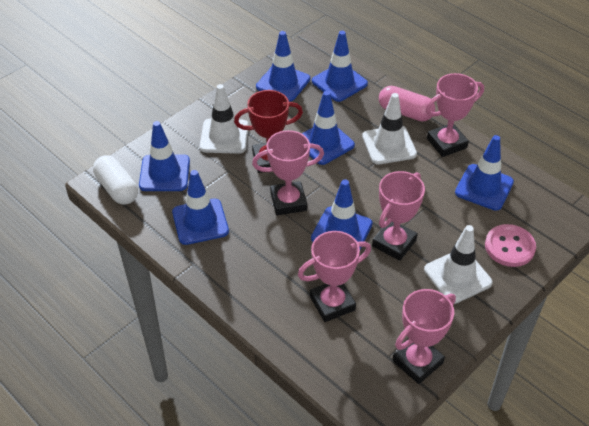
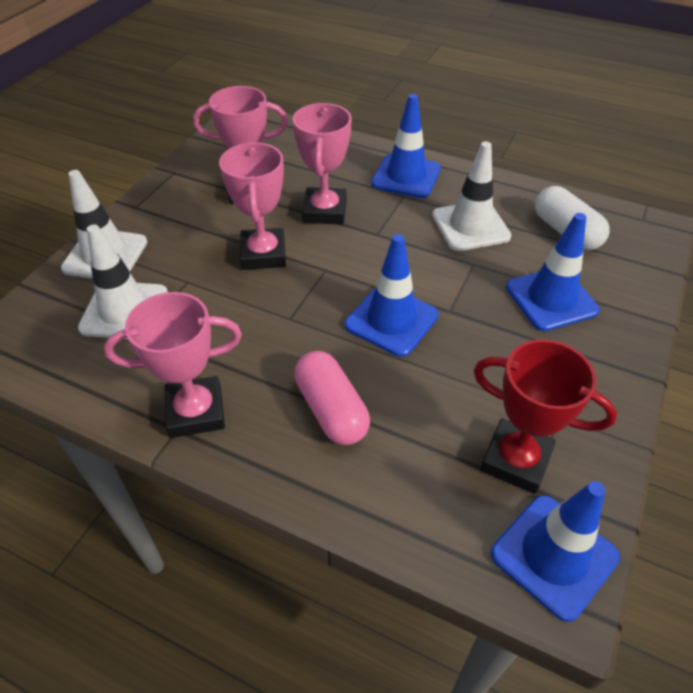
blue traffic cone: [139,121,190,191] [172,170,229,245] [256,31,310,101] [302,91,355,165] [311,179,372,250] [312,31,368,102] [455,135,514,211] = 7 -> [345,234,439,357] [371,94,441,198] [491,481,620,622] [506,213,600,331] = 4
pink button: [485,224,536,267] = 1 -> none = 0
pink trophy: [252,130,324,215] [298,231,371,322] [372,171,425,261] [392,289,456,384] [425,73,484,157] = 5 -> [104,292,242,438] [193,86,288,204] [219,142,286,270] [293,103,352,225] = 4

